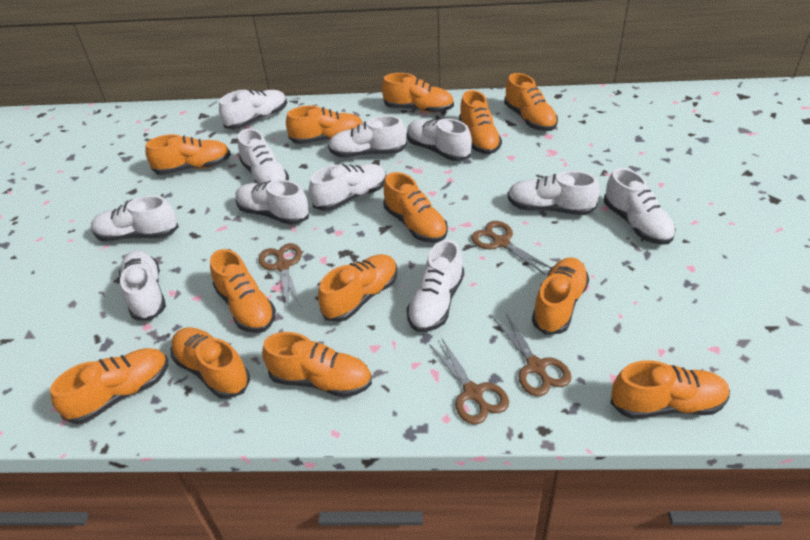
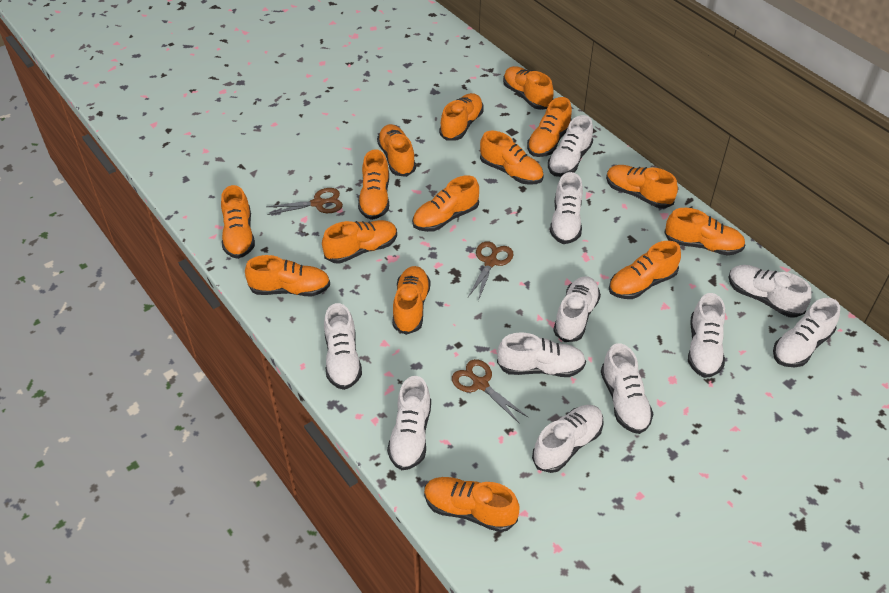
brown scissors: [258,243,302,307] [429,337,509,425] [471,221,551,275] [494,313,572,396] = 4 -> [266,188,343,215] [452,359,528,424] [468,241,514,301] = 3
orange shoe: [50,348,168,424] [145,134,231,175] [171,327,250,399] [210,249,276,333] [262,332,372,397] [286,106,363,144] [318,254,397,322] [382,73,454,113] [383,172,448,243] [459,90,502,154] [504,73,558,131] [532,257,589,335] [610,360,730,419] = 13 -> [221,185,255,259] [245,255,330,296] [322,220,397,264] [358,149,389,220] [377,124,416,177] [392,266,431,335] [412,175,479,232] [424,477,520,532] [439,93,484,141] [480,131,544,185] [503,66,554,110] [527,97,572,157] [606,165,678,208] [609,241,681,299] [664,208,745,256] = 15

